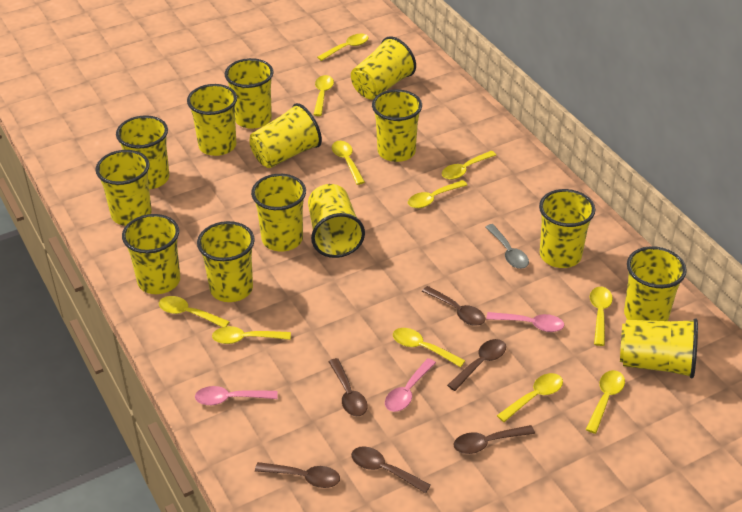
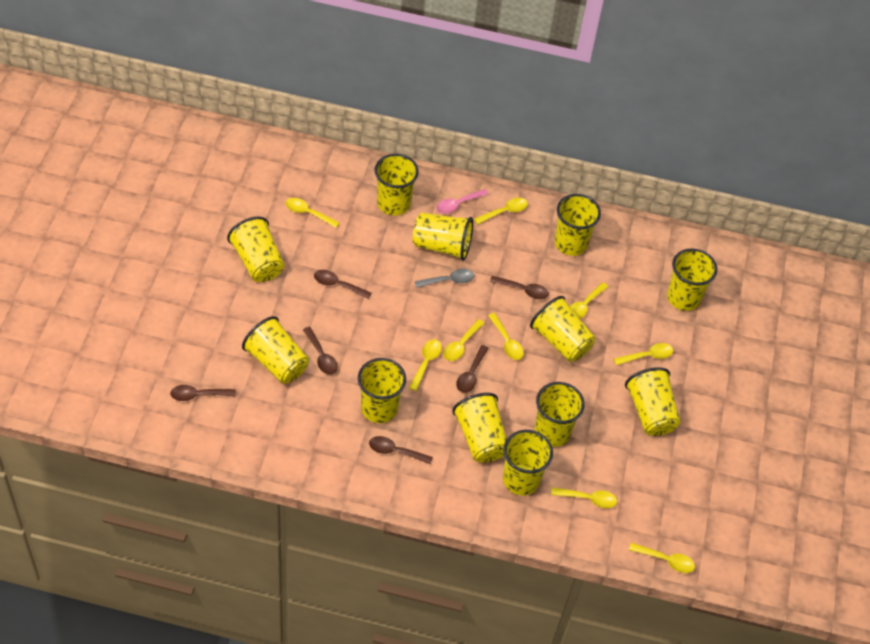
pink spoon: [195,386,278,405] [385,358,436,412] [486,312,564,332] = 3 -> [436,189,488,214] = 1
yellow cup: [95,150,152,226] [116,115,170,189] [122,214,180,294] [187,84,237,156] [197,221,255,302] [225,58,274,129] [249,103,322,168] [251,174,306,251] [308,184,365,258] [351,36,416,99] [372,90,422,162] [539,189,595,268] [620,318,698,379] [624,246,687,321] = 14 -> [227,217,285,282] [242,316,309,384] [358,358,406,423] [375,154,419,216] [413,213,473,260] [452,393,507,463] [503,430,553,495] [530,296,595,362] [534,382,585,447] [555,194,601,256] [625,367,681,436] [667,248,717,311] = 12
yellow spoon: [159,296,230,327] [212,326,291,344] [313,75,334,116] [317,34,369,61] [332,141,365,185] [393,328,466,367] [408,180,467,208] [442,151,496,180] [497,373,563,422] [585,370,625,434] [590,287,613,346] = 11 -> [285,198,340,228] [409,339,442,391] [443,319,485,361] [474,198,528,224] [488,313,524,360] [551,487,617,508] [570,282,609,319] [614,343,673,365] [629,543,695,573] = 9

